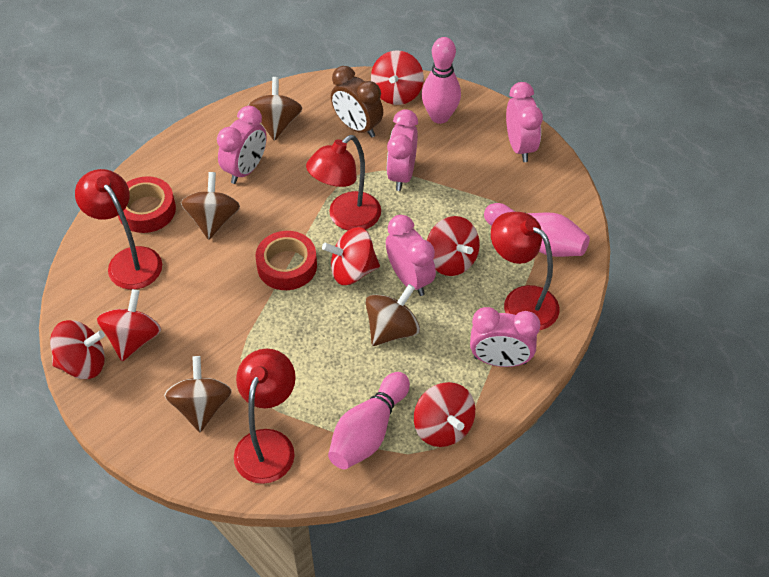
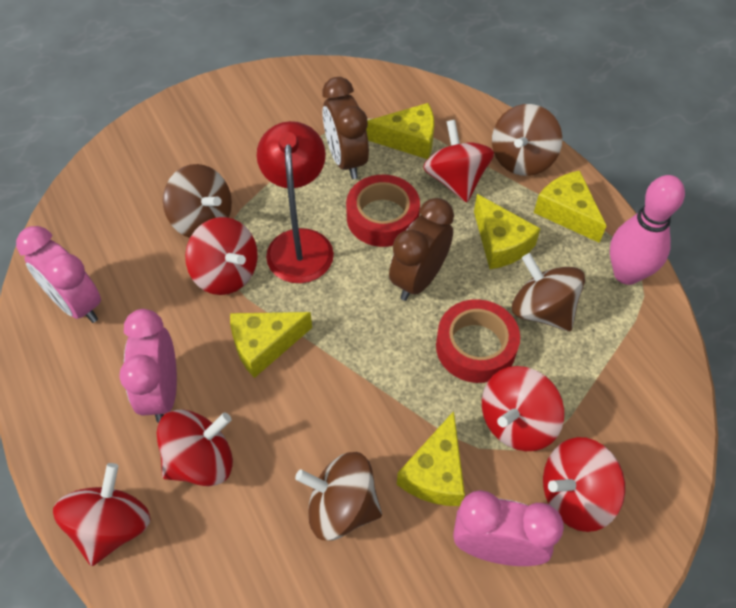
brown clock: [331,66,383,138] = 1 -> [322,77,369,179] [389,198,454,301] = 2
pink bowling pin: [328,372,410,469] [422,37,461,124] [484,203,590,257] = 3 -> [610,175,685,285] = 1
pink clock: [217,106,267,184] [386,215,436,296] [387,109,418,191] [470,307,540,367] [506,82,543,162] = 5 -> [16,226,101,323] [119,309,177,423] [453,490,564,566] = 3
red lamp: [75,169,162,290] [234,349,296,484] [306,135,381,230] [491,212,560,330] = 4 -> [257,121,334,283] = 1
yellow cheese: none = 0 -> [230,312,312,378] [366,103,434,159] [397,411,465,506] [474,194,541,269] [534,170,607,243] = 5

